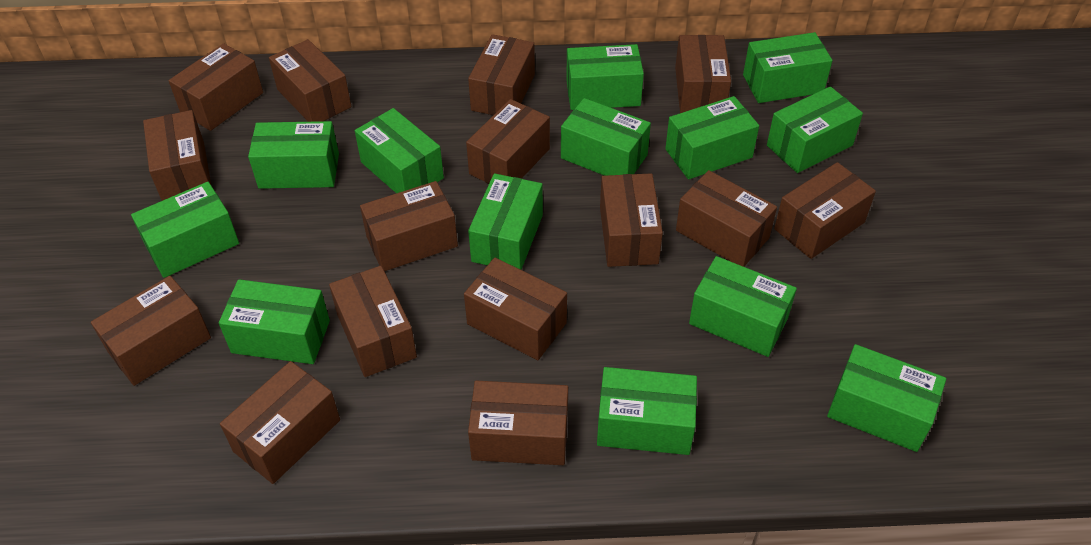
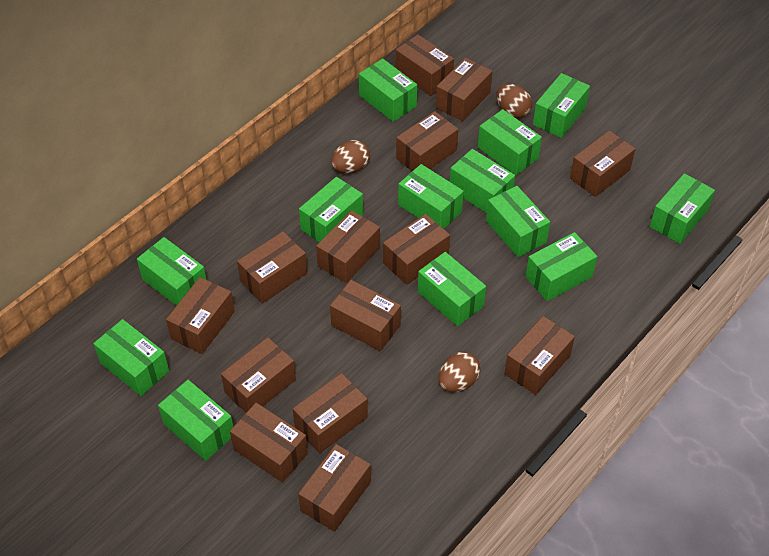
brown box: [91,276,211,386] [143,110,211,201] [169,43,263,131] [220,361,340,484] [269,39,351,122] [329,266,417,377] [360,181,458,271] [464,258,567,360] [466,99,550,184] [468,34,535,115] [468,381,568,465] [600,173,663,267] [675,35,731,113] [676,170,777,267] [774,162,876,259] = 15 -> [166,277,235,354] [221,337,296,413] [230,403,308,483] [237,232,307,303] [293,373,368,453] [298,444,371,532] [316,210,380,283] [330,280,401,351] [383,214,450,285] [395,34,454,96] [396,111,458,171] [436,58,493,121] [504,316,575,395] [570,130,635,197] = 14
brown egg: none = 0 -> [331,140,370,173] [438,352,480,392] [496,84,532,118] = 3

